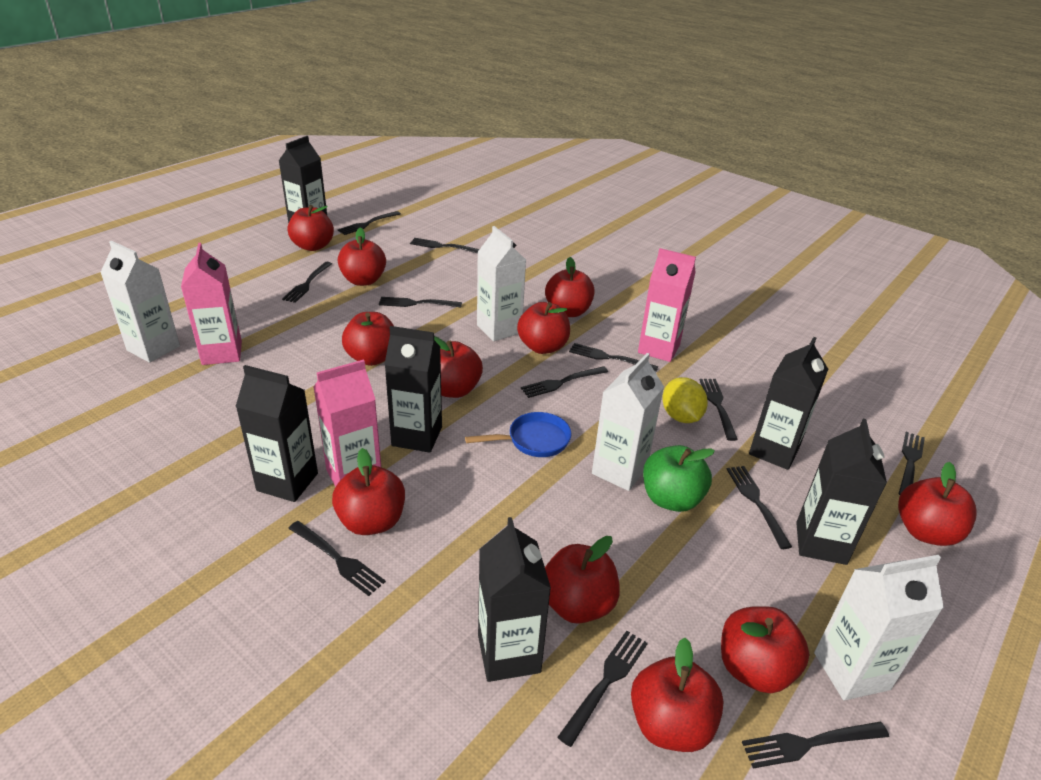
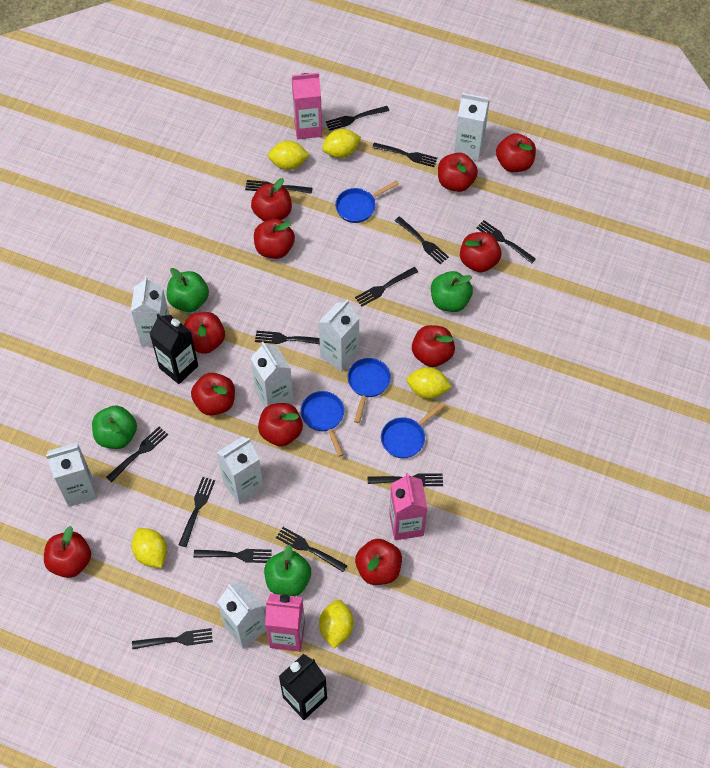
black carton: [235,365,318,502] [279,136,327,223] [384,326,442,453] [478,517,551,682] [749,337,828,470] [796,419,887,565] = 6 -> [150,314,198,384] [279,654,327,720] = 2
black fork: [282,262,332,303] [288,521,386,596] [338,211,401,235] [379,297,462,308] [410,238,479,254] [521,366,608,398] [558,631,648,747] [569,343,658,372] [700,379,738,441] [727,466,792,549] [742,722,889,768] [899,432,925,495] = 12 -> [106,427,168,482] [132,628,213,650] [179,477,215,547] [194,549,272,563] [245,180,313,194] [255,331,320,344] [276,527,347,572] [326,106,389,131] [355,267,418,306] [368,473,443,487] [372,143,438,167] [395,216,449,264] [476,220,536,264] = 13
blue pan: [465,412,572,457] = 1 -> [300,391,344,457] [335,180,399,223] [347,358,391,423] [381,402,445,458] = 4
green apple: [643,445,715,512] = 1 -> [92,406,137,449] [167,268,209,312] [264,544,311,596] [431,271,473,312] = 4
white carton: [100,241,180,363] [477,226,526,341] [592,353,664,491] [814,555,944,700] = 4 -> [46,442,97,507] [131,276,169,347] [217,436,264,505] [217,582,266,649] [250,342,294,408] [318,299,360,372] [454,93,490,161] = 7
yellow lemon: [662,377,708,423] = 1 -> [132,528,167,568] [268,141,310,170] [319,600,354,648] [322,129,361,158] [407,367,452,399] = 5

